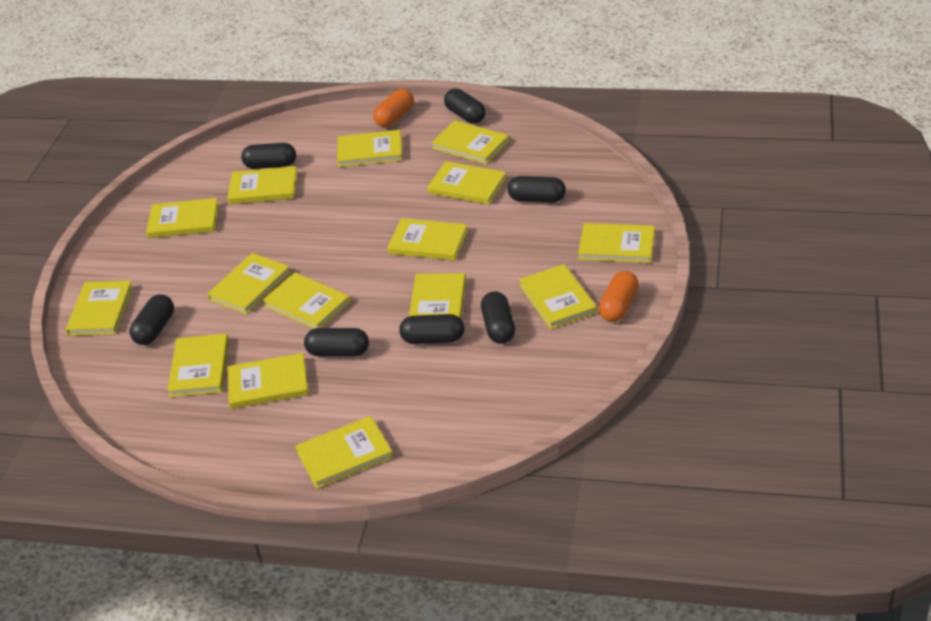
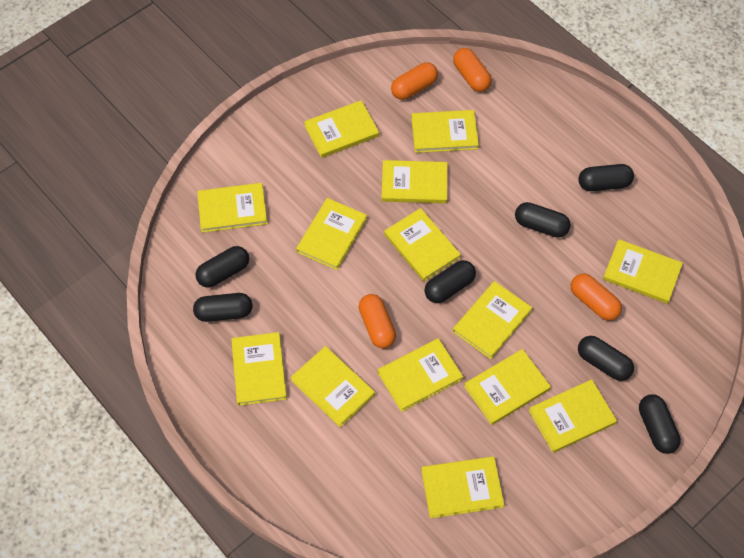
orange capsule: [373,89,414,127] [599,271,639,322] = 2 -> [359,294,396,349] [391,62,438,100] [453,48,492,92] [571,273,622,321] = 4
yellow book: [65,280,133,336] [146,198,219,238] [167,334,229,397] [207,253,291,315] [227,166,297,204] [227,353,309,409] [262,272,350,329] [296,416,393,489] [337,130,402,167] [387,218,468,260] [409,273,466,319] [427,161,507,205] [431,120,509,164] [519,264,597,329] [578,223,655,263] = 15 -> [197,183,268,233] [231,332,287,406] [291,346,375,427] [296,198,367,270] [304,100,379,158] [378,338,463,412] [381,160,447,203] [384,208,461,282] [411,110,479,153] [421,456,504,518] [453,281,532,359] [464,349,551,425] [529,379,617,453] [603,239,683,304] = 14

